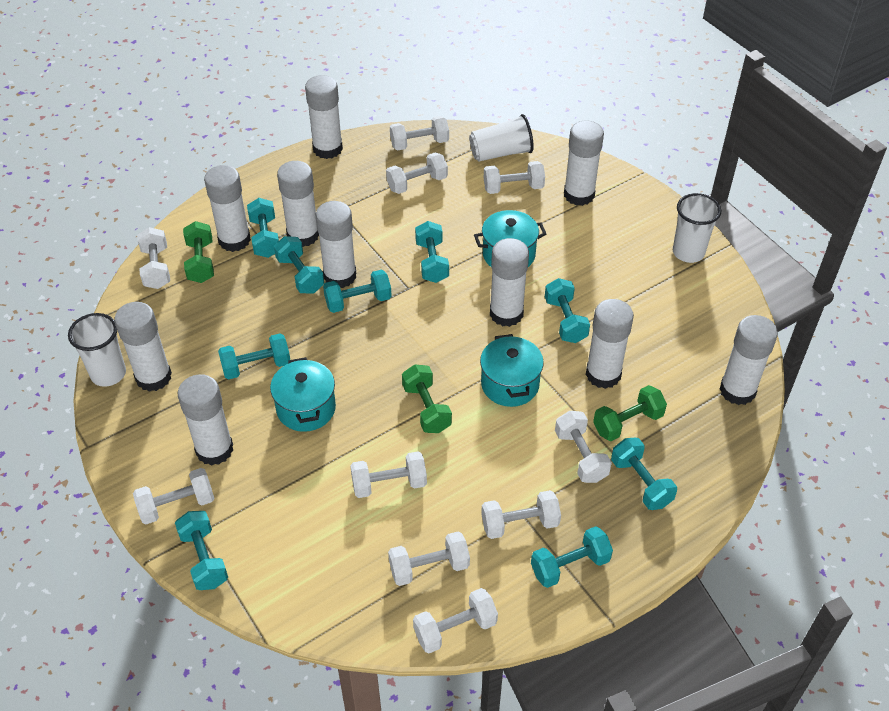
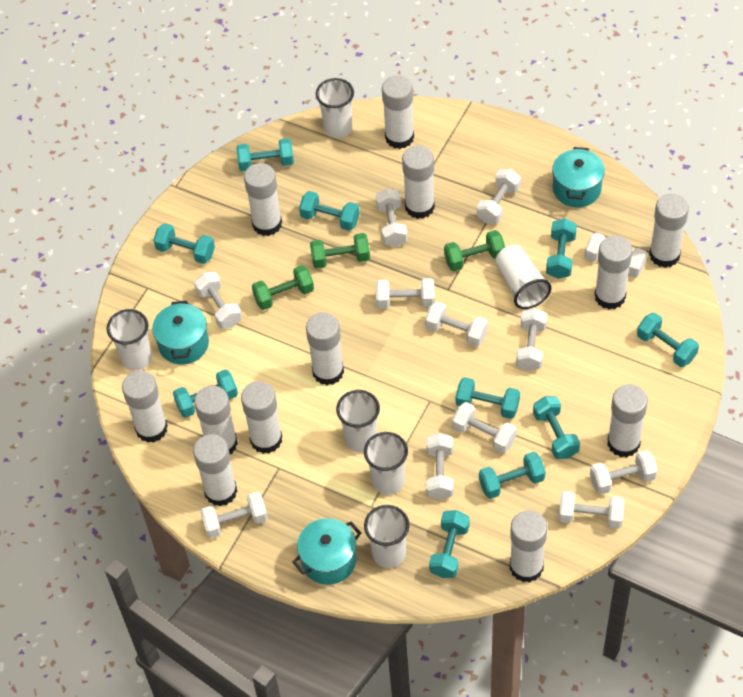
turquoise dumbbell: [175,511,228,590] [218,333,290,380] [247,198,279,258] [274,236,324,293] [323,270,392,313] [415,221,449,283] [531,526,613,588] [545,278,590,343] [611,438,677,510] = 9 -> [153,223,215,264] [173,369,238,418] [236,138,294,171] [299,191,360,231] [429,510,470,578] [456,377,520,419] [479,452,546,499] [533,396,580,459] [546,219,577,279] [637,313,699,367] = 10
white cup: [68,313,126,387] [469,114,534,162] [673,193,721,263] = 3 -> [107,309,152,371] [316,78,354,138] [336,390,380,452] [364,432,408,495] [364,505,409,568] [495,245,551,309] = 6
white dumbbell: [133,468,215,524] [137,227,170,289] [350,451,427,498] [386,152,448,194] [388,532,470,586] [390,116,449,150] [413,588,498,653] [481,490,561,539] [484,161,545,194] [555,411,612,483] = 10 -> [194,272,242,329] [200,492,268,538] [375,188,408,247] [376,278,435,308] [425,301,488,347] [426,433,453,500] [452,402,516,453] [477,169,521,224] [516,308,547,371] [558,491,624,529] [584,233,647,277] [590,450,658,495] = 12
white glue stick: [114,302,172,392] [178,374,233,466] [204,165,251,252] [277,161,319,247] [305,75,343,159] [316,201,356,288] [490,238,529,327] [564,121,604,206] [586,299,634,389] [720,315,778,405] = 10 -> [122,370,168,443] [193,434,238,506] [194,386,238,454] [241,381,282,454] [244,163,282,236] [306,312,344,385] [382,76,414,149] [402,145,435,219] [510,510,547,583] [595,236,632,309] [607,384,648,457] [649,194,689,268] = 12

